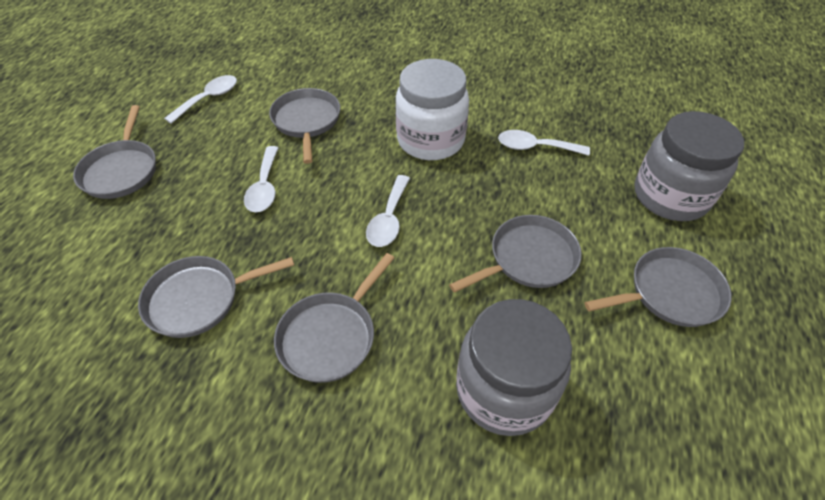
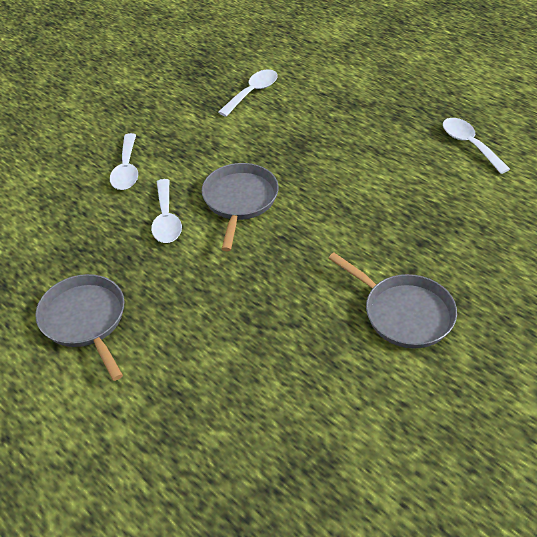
grey jar: [456,299,572,436] [635,111,744,221] = 2 -> none = 0
grey pan: [73,105,156,199] [138,256,294,338] [269,88,340,164] [274,253,394,383] [449,215,582,293] [585,247,732,327] = 6 -> [35,274,124,381] [202,163,279,251] [328,253,457,348] = 3
white jar: [395,59,469,160] = 1 -> none = 0

